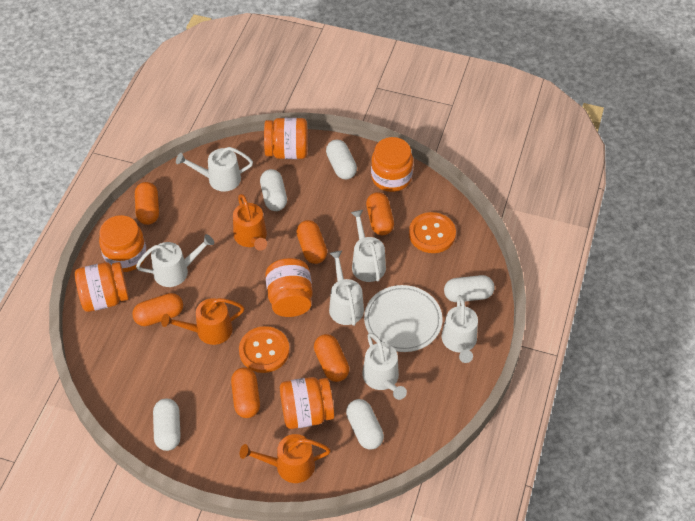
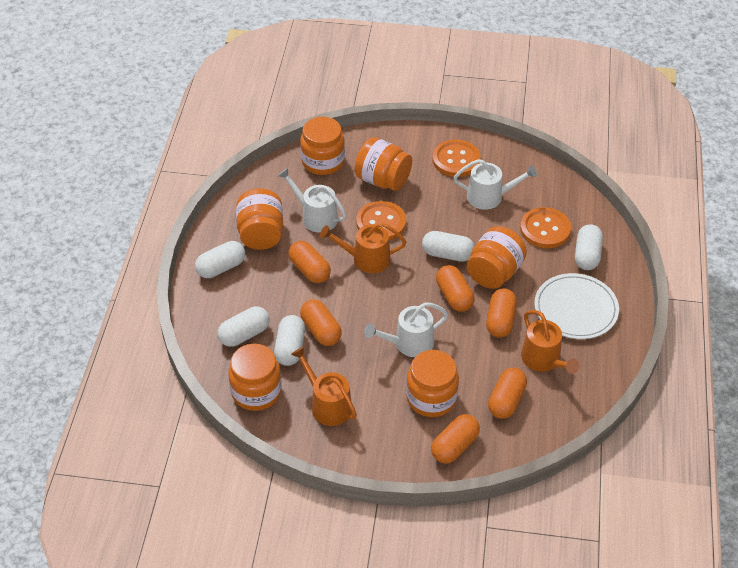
orange button: [239,326,289,373] [409,212,456,253] = 2 -> [356,201,406,241] [432,139,481,177] [520,207,571,248] = 3
white watering can: [136,234,214,287] [176,147,253,191] [329,251,364,326] [351,210,386,282] [363,333,407,400] [442,295,478,363] = 6 -> [278,168,347,233] [364,302,448,357] [453,159,537,210] = 3

